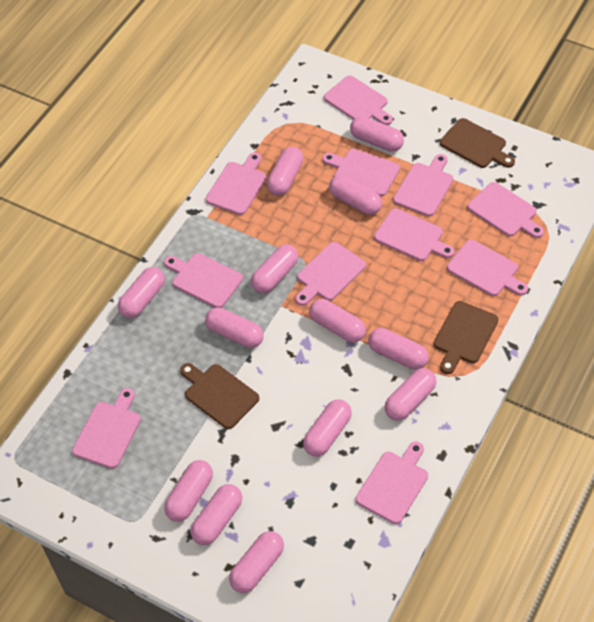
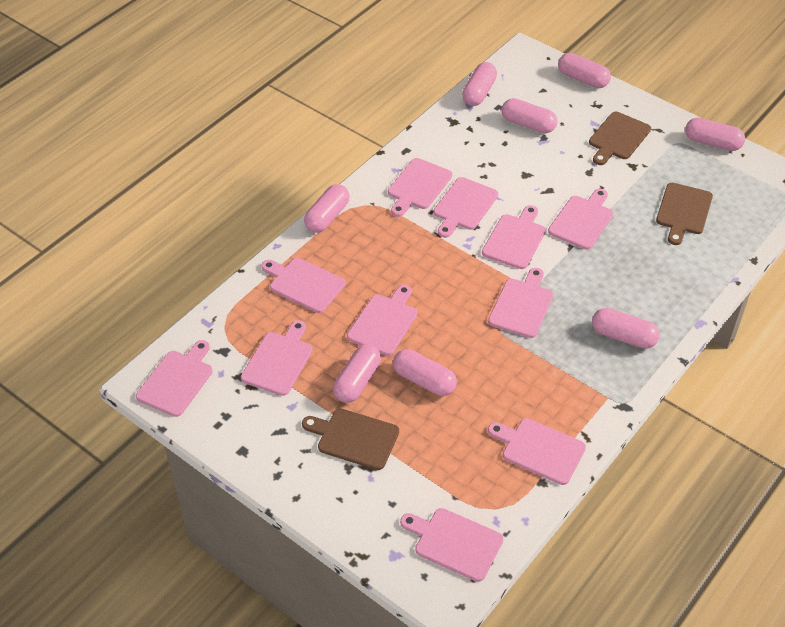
pink capsule: [118,267,165,318] [164,460,213,522] [191,484,242,545] [205,307,264,348] [229,531,284,593] [251,244,299,293] [267,147,303,196] [303,400,352,457] [309,299,366,343] [329,175,382,215] [350,116,404,151] [368,328,429,370] [384,368,436,421] = 13 -> [304,184,350,233] [333,344,381,403] [393,349,457,396] [462,62,497,106] [502,98,557,133] [558,53,611,88] [592,308,660,349] [685,118,745,151] = 8

